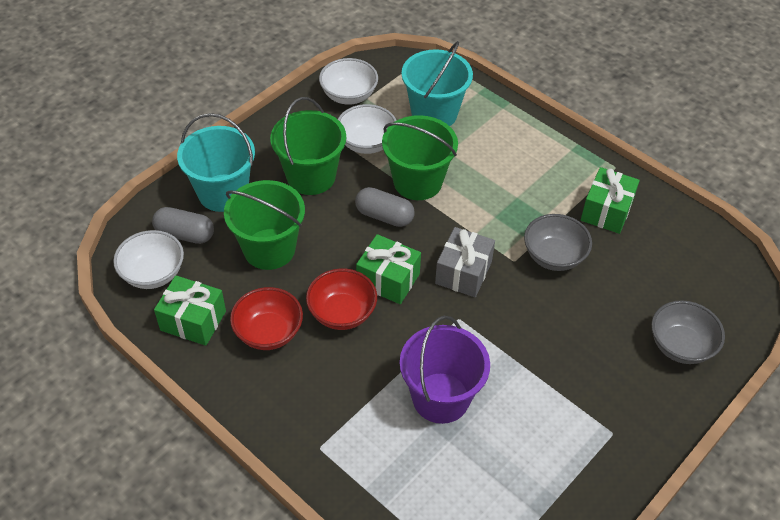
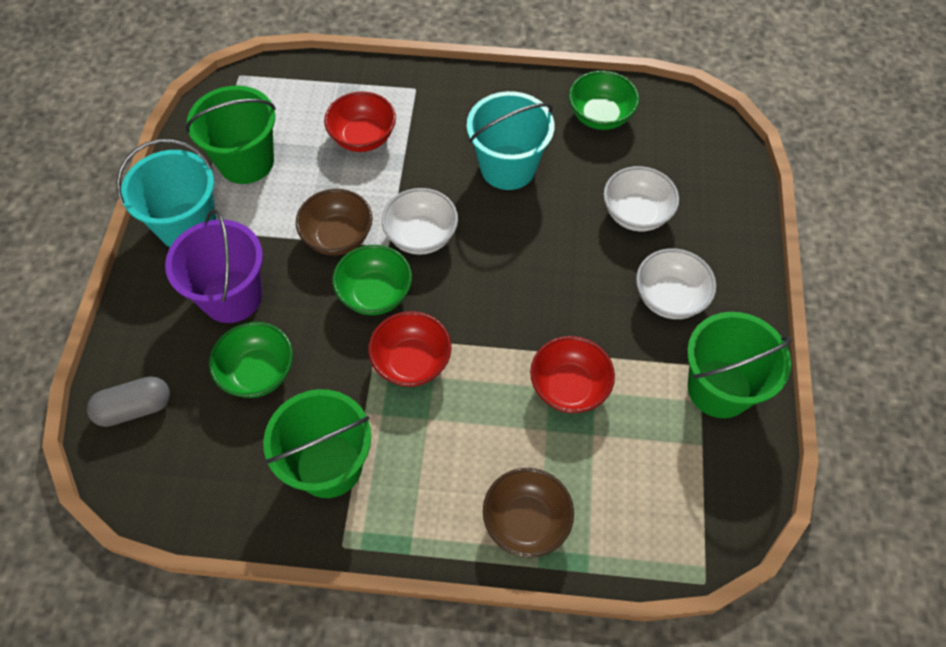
brown bowl: none = 0 -> [296,189,373,255] [483,468,574,558] = 2
green bowl: none = 0 -> [209,322,293,398] [332,245,412,315] [569,71,639,130] = 3
green gift: [154,275,226,346] [356,234,421,304] [581,167,640,234] = 3 -> none = 0
grey bowl: [524,214,592,271] [651,300,725,364] = 2 -> none = 0
grey capsule: [152,207,214,244] [355,187,415,227] = 2 -> [87,376,170,427] = 1
grey gift: [435,227,495,297] = 1 -> none = 0
red bowl: [230,287,303,350] [306,268,377,330] = 2 -> [324,92,396,152] [368,311,452,387] [530,336,615,413] = 3

